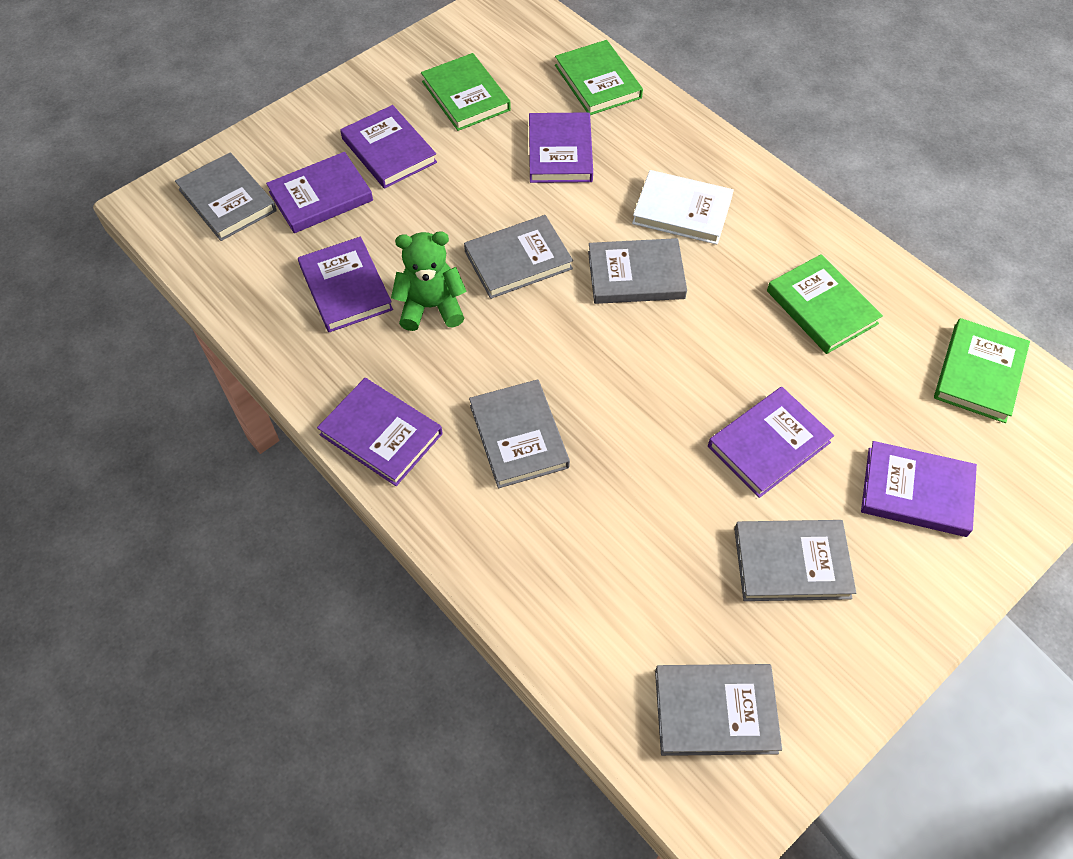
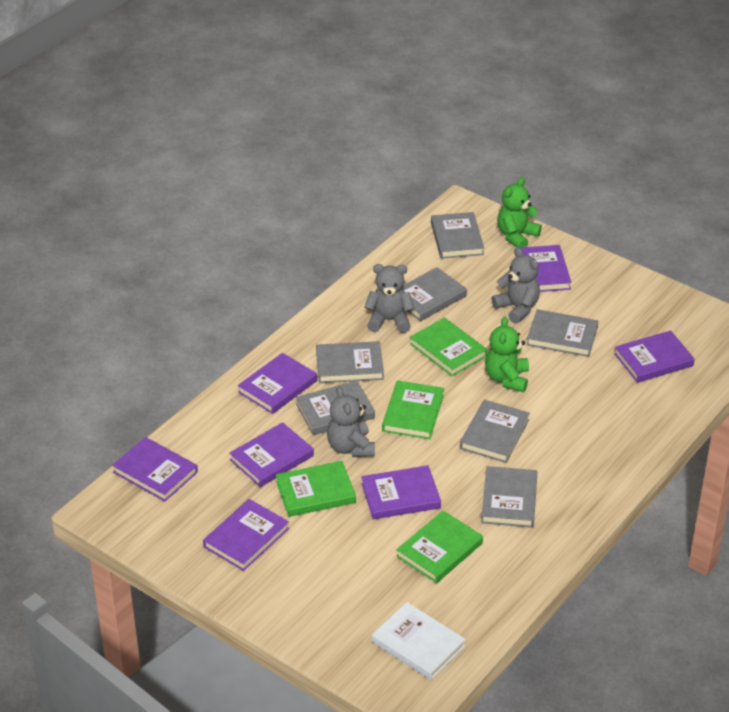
green teddy bear: [391,231,467,331] = 1 -> [485,317,529,392] [497,177,542,248] = 2
grey book: [175,153,277,241] [464,215,573,299] [469,379,570,488] [588,238,687,304] [655,664,782,756] [734,520,856,601] = 6 -> [296,380,375,435] [316,341,384,383] [402,267,467,321] [431,212,484,259] [460,399,530,463] [481,466,537,528] [527,309,598,357] = 7
grey teddy bear: none = 0 -> [327,386,375,457] [364,264,414,333] [491,247,540,324] = 3

